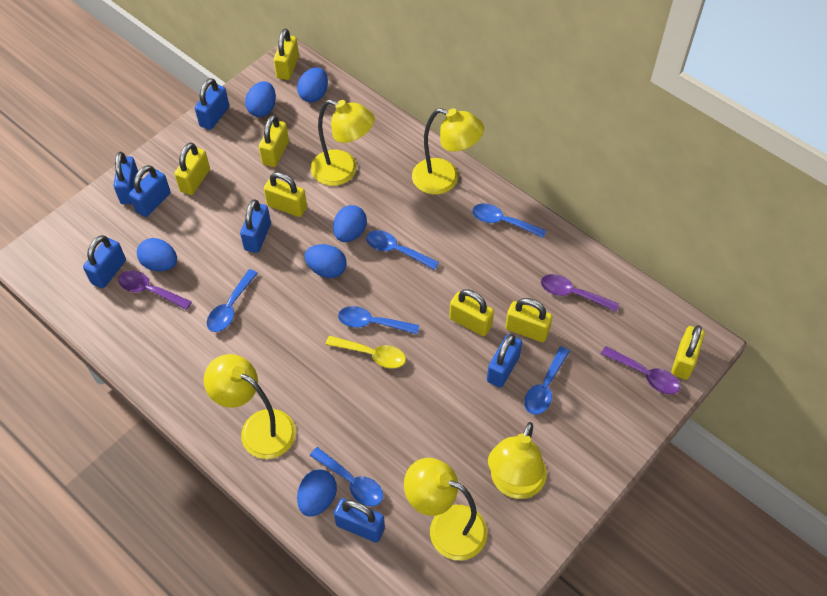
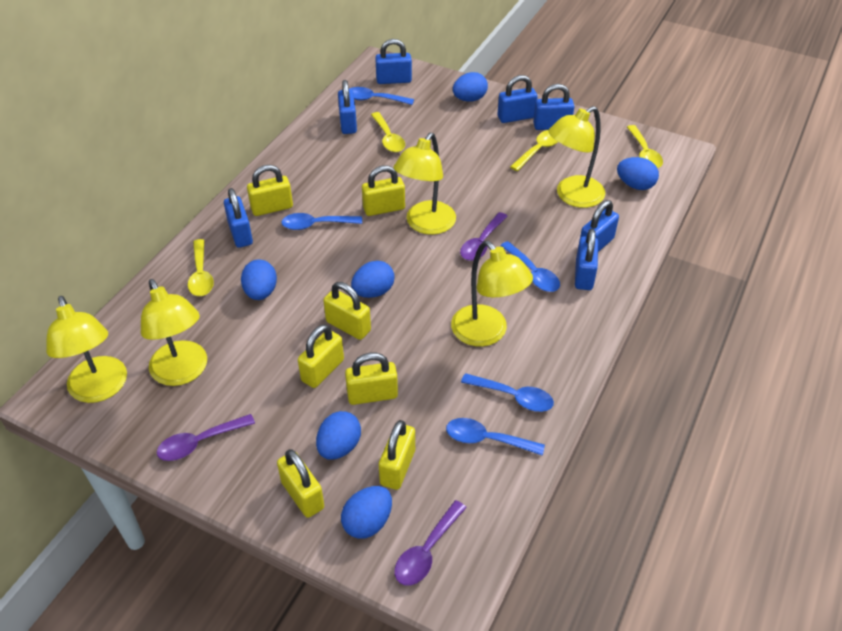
blue spoon: [207,269,258,332] [310,447,383,506] [338,306,419,334] [366,230,439,270] [472,203,547,238] [524,347,570,415] = 6 -> [281,213,362,230] [349,87,414,105] [446,418,545,456] [461,373,554,412] [500,241,560,292] = 5
yellow spoon: [325,336,406,368] = 1 -> [188,239,214,296] [371,112,405,152] [510,130,558,171] [627,125,663,168] = 4

